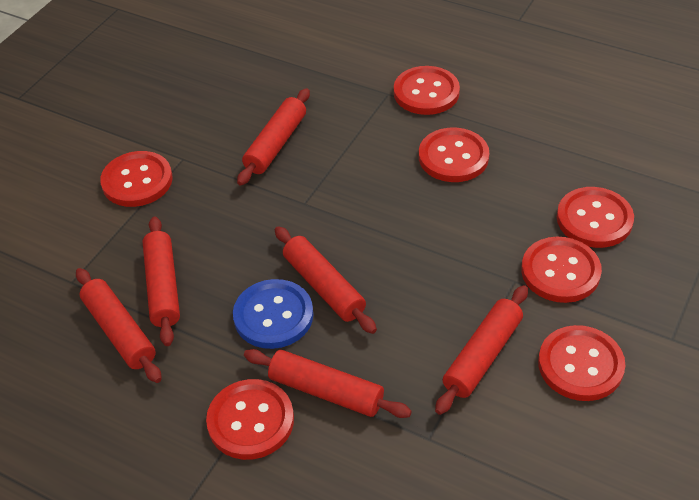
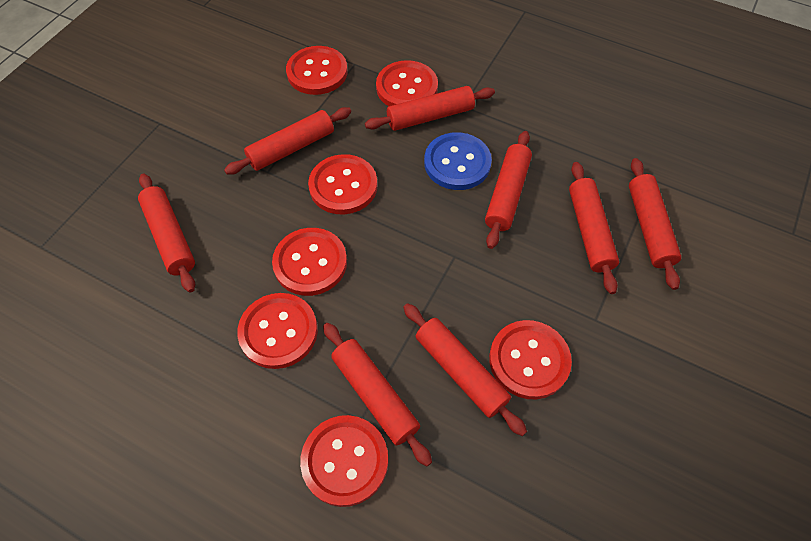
red rolling pin: [76,268,162,383] [142,216,180,346] [237,88,310,186] [244,349,412,418] [275,226,377,334] [435,285,528,415] = 6 -> [138,174,195,293] [224,107,351,175] [323,323,432,467] [365,86,495,131] [403,303,527,436] [485,131,532,249] [569,162,619,294] [629,158,681,290] = 8

